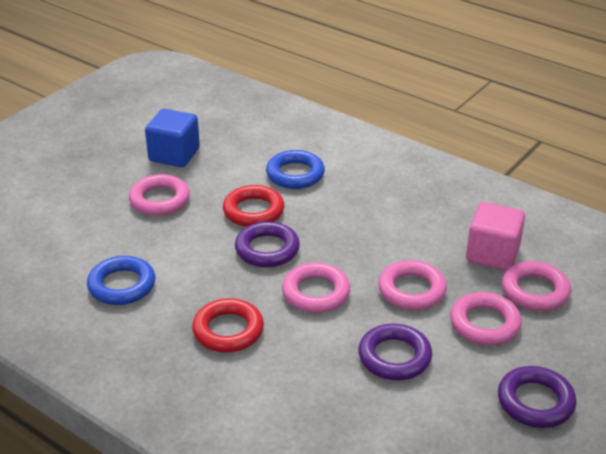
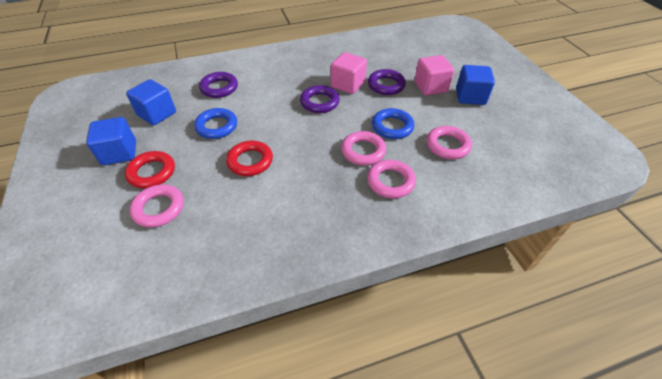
blue cube: [145,109,200,167] = 1 -> [86,117,136,165] [126,79,176,125] [456,65,495,105] = 3
pink cube: [466,202,525,271] = 1 -> [331,52,367,94] [414,55,454,95] = 2
pink ring: [129,174,190,216] [282,263,350,313] [378,260,447,310] [450,292,522,345] [502,261,571,311] = 5 -> [130,184,184,228] [341,131,386,165] [367,160,416,198] [427,126,472,159] = 4

